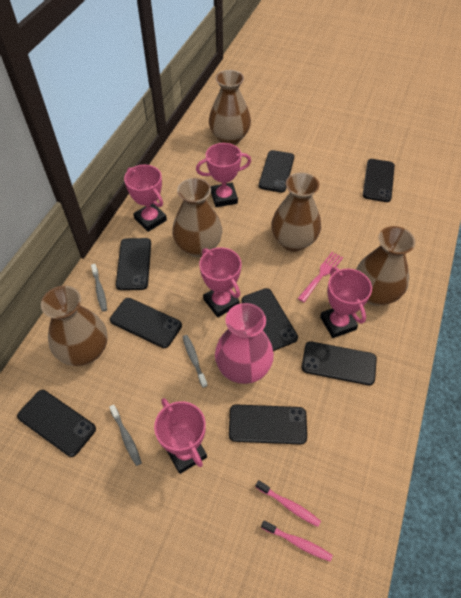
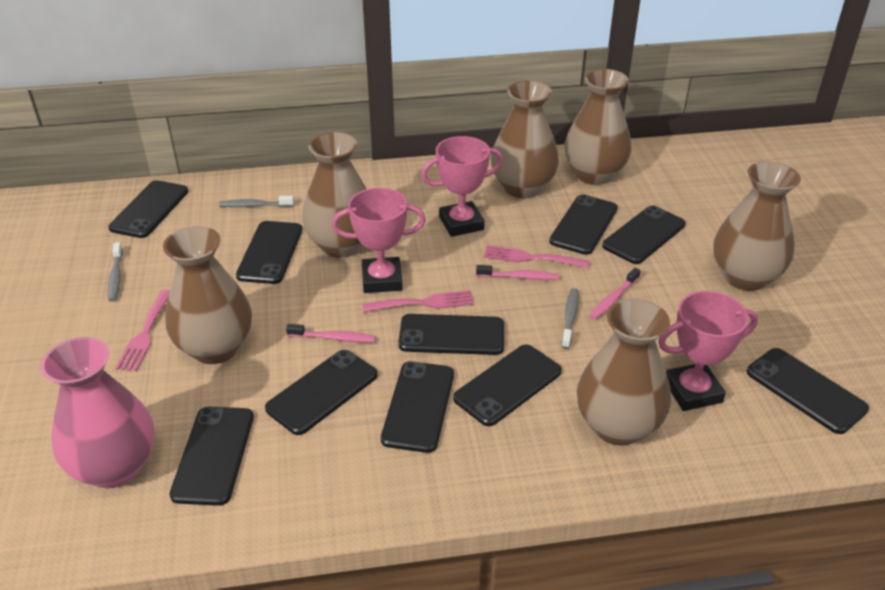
black phone: [17,390,96,457] [110,298,182,348] [116,238,151,290] [229,405,307,444] [241,288,298,351] [259,150,294,193] [302,341,377,385] [363,159,395,202] = 8 -> [108,180,188,238] [169,407,254,506] [236,221,302,284] [265,350,378,435] [381,361,454,453] [398,314,504,355] [453,345,562,426] [549,194,618,255] [602,205,686,264] [747,348,869,434] = 10
brown vase: [41,286,107,366] [172,178,222,257] [209,70,251,145] [271,172,321,251] [356,226,416,306] = 5 -> [163,226,252,364] [302,132,367,258] [491,81,559,198] [564,69,632,185] [577,298,671,445] [713,161,801,291] = 6
pink fork: [298,252,343,302] = 1 -> [115,290,170,371] [362,290,474,312] [484,245,589,268] = 3
pink toothbrush: [256,480,321,527] [261,520,333,562] = 2 -> [286,324,376,343] [476,265,559,280] [589,268,641,320] = 3
pink trophy: [124,165,167,232] [154,398,207,474] [196,143,251,207] [199,247,242,317] [320,267,372,338] = 5 -> [332,188,426,293] [421,136,503,237] [658,291,758,411] = 3

